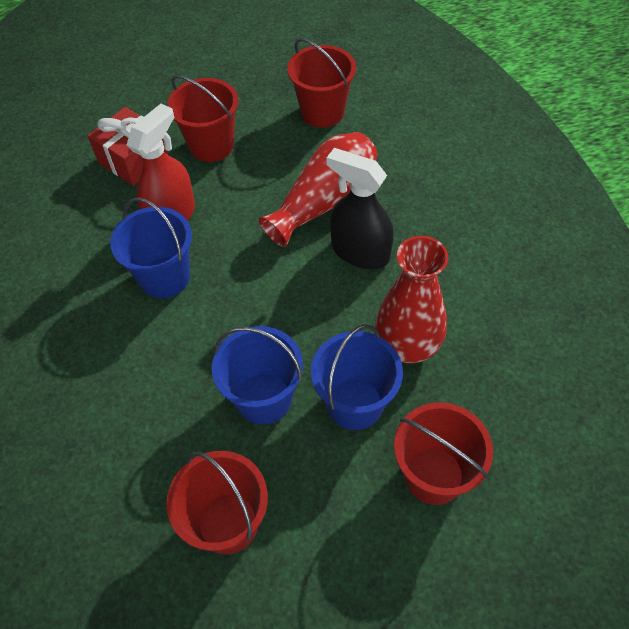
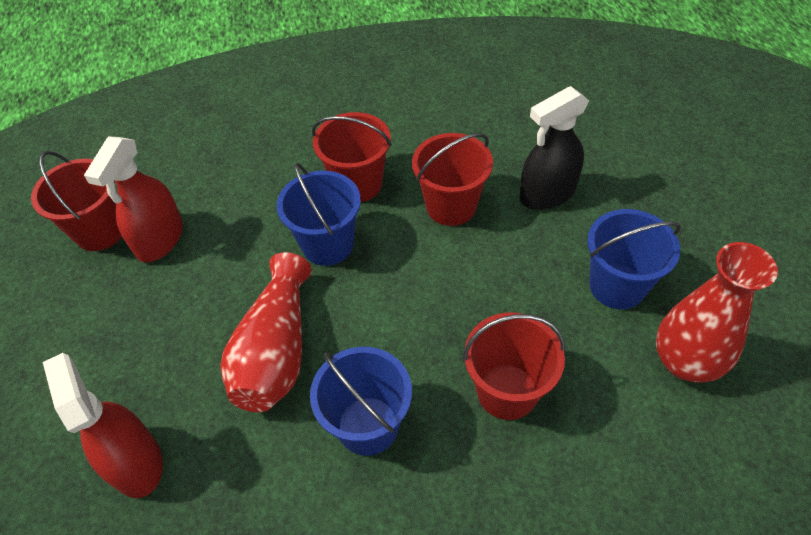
red gift: [88,107,169,186] = 1 -> none = 0
red spray bottle: [127,104,195,221] = 1 -> [43,353,163,498] [84,136,183,263] = 2

